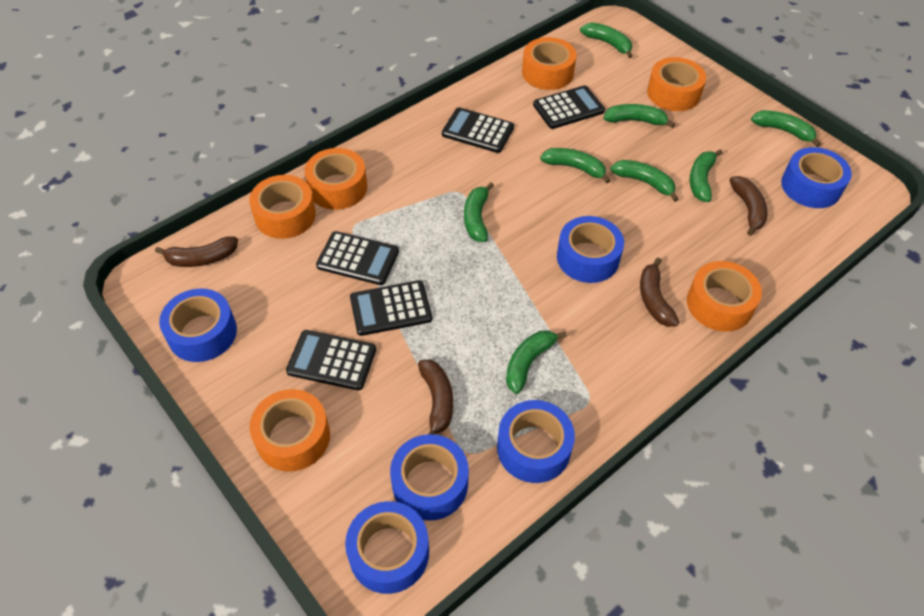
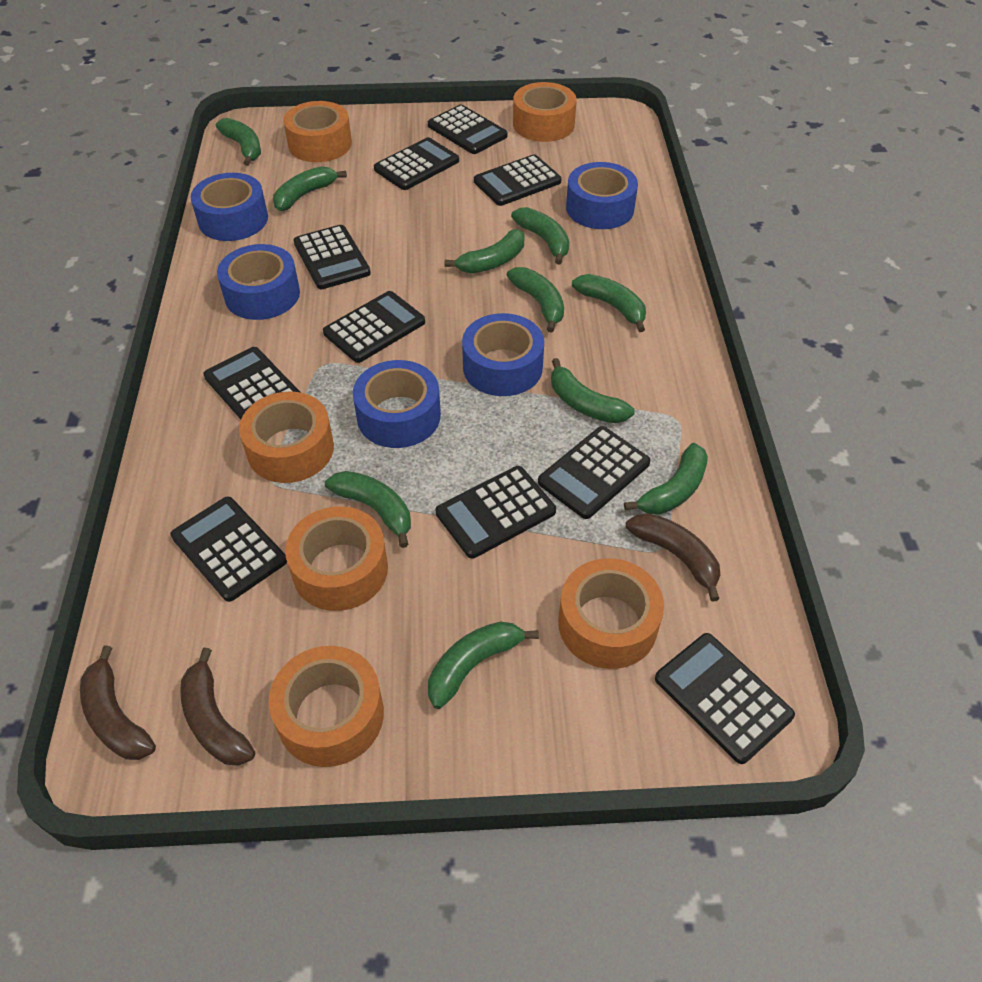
black calculator: [286,330,376,390] [316,231,399,285] [350,280,432,336] [442,107,514,153] [533,85,605,129] = 5 -> [170,497,287,602] [203,347,300,419] [293,225,371,289] [323,291,425,363] [374,137,459,190] [428,105,508,154] [436,466,556,558] [474,154,562,206] [538,426,651,519] [655,633,795,764] = 10
blue tape: [159,288,237,362] [345,501,429,594] [390,434,469,521] [497,400,575,483] [557,216,624,283] [781,147,852,208] = 6 -> [191,173,268,241] [217,244,300,320] [353,360,441,448] [462,313,544,396] [566,162,638,229] = 5
brown banana: [155,237,238,267] [418,360,453,435] [640,258,679,327] [729,176,767,236] = 4 -> [80,645,156,760] [180,648,255,766] [626,513,720,602] = 3
green banana: [464,182,494,242] [506,330,567,394] [540,148,611,184] [580,22,633,58] [604,104,675,128] [610,160,678,202] [690,149,723,202] [751,110,821,147] = 8 -> [216,118,261,166] [273,166,347,211] [325,471,411,548] [428,621,539,709] [445,229,525,273] [507,267,564,332] [511,207,569,265] [551,358,635,423] [572,274,646,332] [624,443,708,515] = 10

